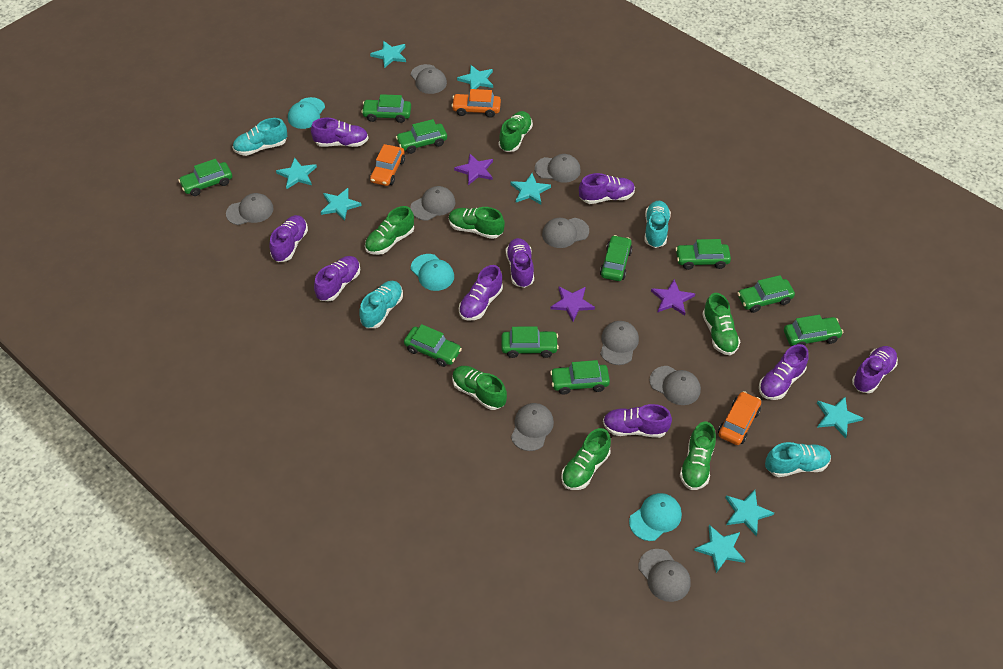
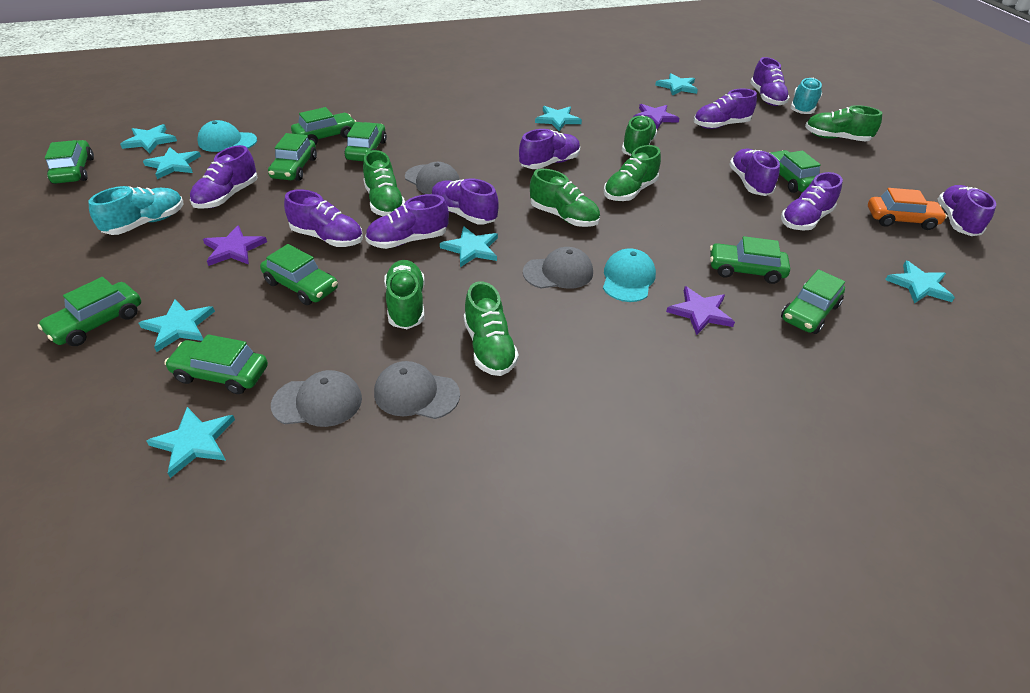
grey cap: [226,193,274,225] [410,186,455,221] [411,64,447,94] [511,403,554,451] [535,154,581,183] [542,218,589,248] [600,321,639,365] [638,549,691,602] [650,366,701,405] = 9 -> [271,370,362,427] [374,361,460,419] [405,162,460,194] [523,247,593,289] = 4
orange car: [370,144,405,186] [451,89,501,118] [718,391,761,445] = 3 -> [868,188,947,230] = 1
purple shoe: [269,215,308,262] [311,118,369,147] [314,256,360,301] [459,265,503,321] [506,238,534,288] [579,173,635,204] [603,404,672,438] [759,344,809,400] [852,346,898,393] = 9 -> [190,145,257,209] [284,189,363,247] [365,194,449,249] [432,178,498,225] [519,129,580,169] [694,89,757,129] [729,149,780,196] [750,57,790,106] [781,172,843,231] [938,185,996,236] = 10
turquoise cap: [288,97,325,129] [411,254,454,291] [629,493,682,541] = 3 -> [198,120,257,152] [603,248,656,302] = 2
turquoise shoe: [232,118,287,156] [359,281,403,328] [645,201,671,248] [765,442,831,477] = 4 -> [88,186,184,235] [791,78,822,114] = 2

